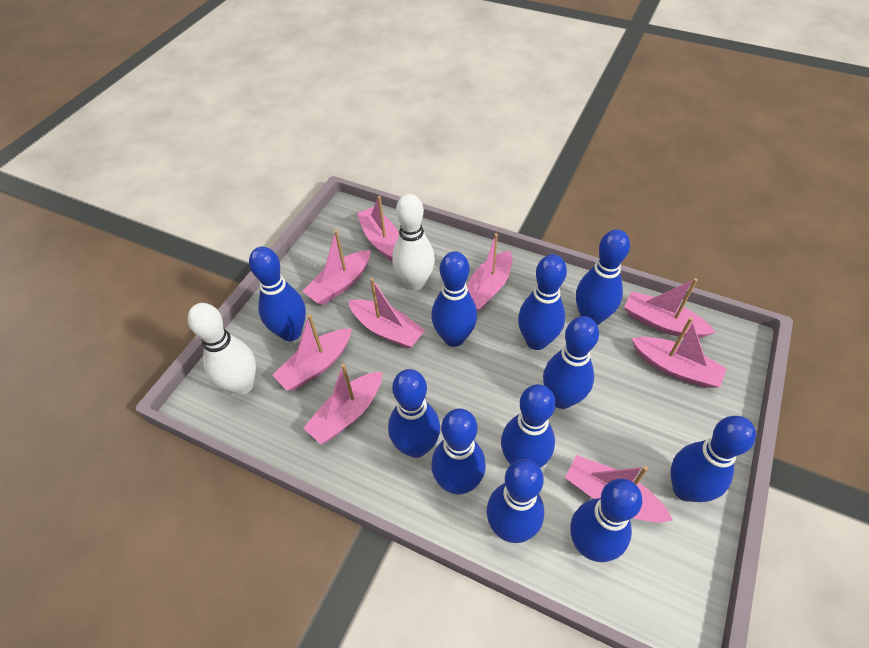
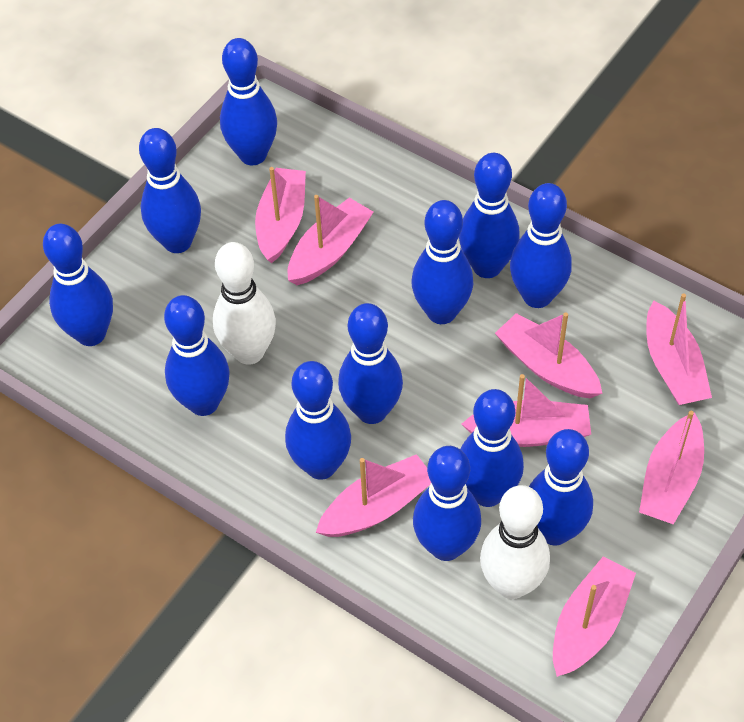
blue bowling pin: [249,247,306,341] [388,369,440,458] [431,251,477,347] [431,409,486,495] [487,459,544,543] [501,384,556,468] [518,254,567,350] [543,316,599,409] [570,478,643,562] [576,229,630,325] [671,416,756,502] = 11 -> [43,224,113,346] [139,128,201,253] [164,295,230,416] [220,38,277,165] [285,361,351,480] [338,303,403,424] [411,200,473,324] [413,446,481,561] [459,153,520,278] [460,389,524,507] [510,183,572,308] [529,429,593,546] = 12
pink boat: [272,314,352,391] [303,230,371,305] [303,364,382,444] [348,278,425,348] [357,196,399,261] [467,233,512,311] [565,455,673,523] [624,278,716,338] [632,317,727,388] = 9 -> [255,167,306,264] [288,195,373,285] [316,454,431,537] [461,374,591,447] [495,313,602,398] [553,557,636,677] [639,411,704,525] [646,293,712,405] = 8

